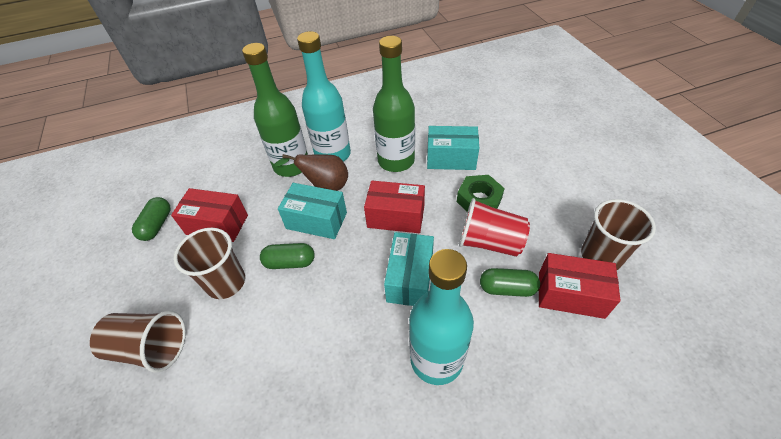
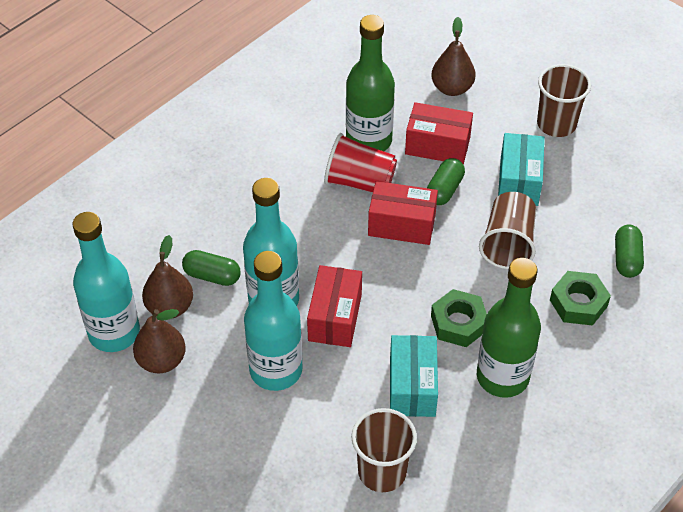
brown pear: [274,154,348,191] = 1 -> [133,309,186,373] [142,235,193,318] [431,17,475,96] = 3
green nut: [457,175,505,212] = 1 -> [431,289,487,347] [550,271,611,326] = 2
turquoise bottle: [297,31,351,162] [409,249,474,385] = 2 -> [72,212,140,352] [243,178,299,306] [244,251,303,391] = 3
turquoise box: [278,183,347,239] [384,232,434,306] [427,126,479,170] = 3 -> [390,335,438,417] [498,133,545,206] = 2

